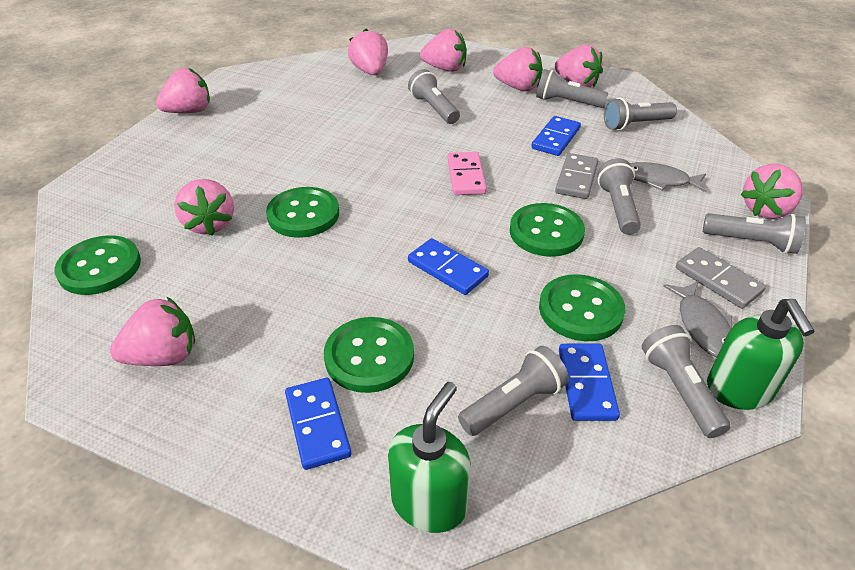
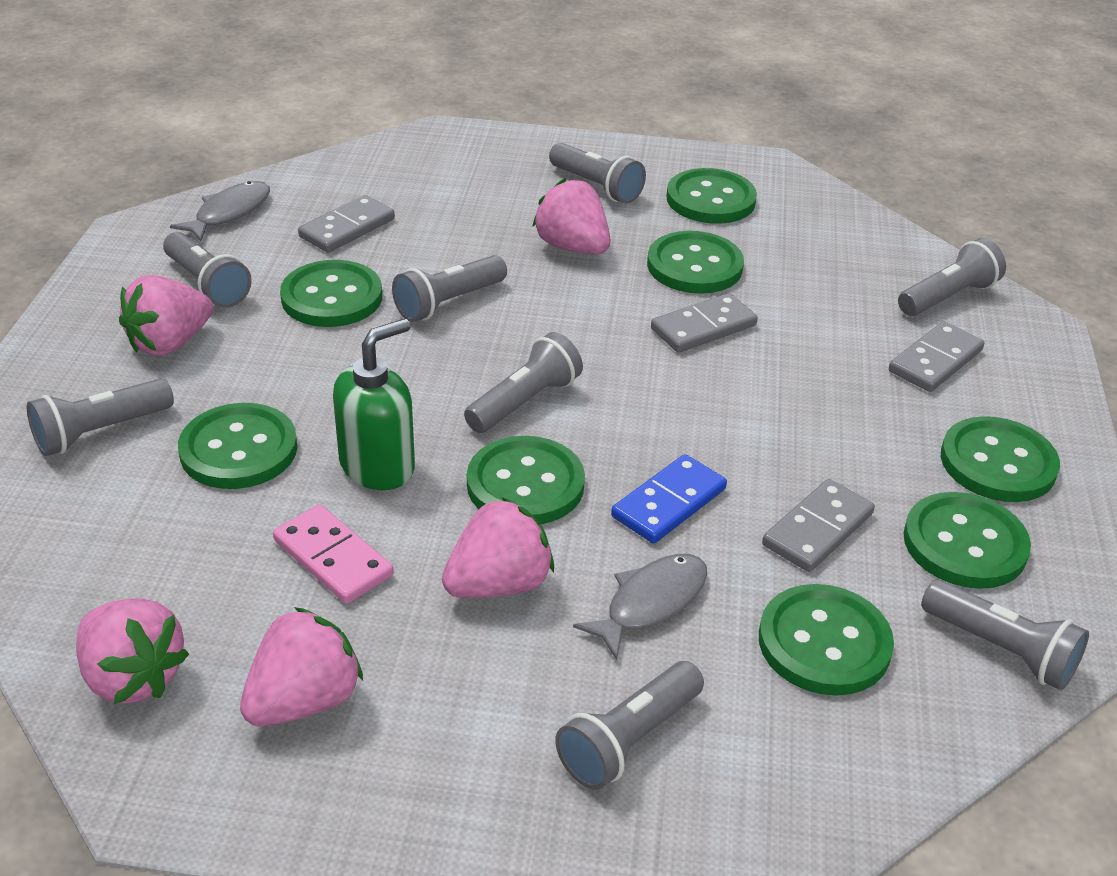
blue domino: [285,378,351,470] [408,238,489,295] [531,116,581,156] [559,344,620,421] = 4 -> [611,454,727,544] = 1
green button: [55,235,141,295] [266,187,339,238] [324,317,414,393] [510,203,585,257] [539,274,625,341] = 5 -> [178,403,297,489] [280,260,382,327] [467,436,585,525] [647,231,744,294] [666,168,757,224] [759,584,894,696] [903,492,1031,589] [941,416,1060,502] = 8
green soap dispenser: [388,382,471,533] [707,299,815,410] = 2 -> [333,318,415,490] = 1
grey domino: [555,153,598,199] [676,247,766,309] = 2 -> [298,195,395,253] [651,293,758,353] [762,479,875,572] [889,321,984,392] = 4
grey flashlight: [408,69,460,124] [458,346,569,436] [536,69,609,108] [597,158,641,235] [604,98,677,131] [642,325,731,438] [703,213,806,254] = 7 -> [27,379,174,456] [163,232,252,308] [392,255,507,322] [464,332,583,433] [549,143,646,204] [555,661,704,790] [898,238,1006,316] [921,579,1089,690] = 8
pink strawberry: [110,296,195,366] [156,68,210,113] [174,179,234,236] [348,29,388,75] [420,29,467,72] [493,47,542,91] [554,45,603,87] [740,164,803,219] = 8 -> [76,598,189,704] [119,275,213,356] [240,607,363,726] [442,497,554,598] [532,178,611,255] = 5

